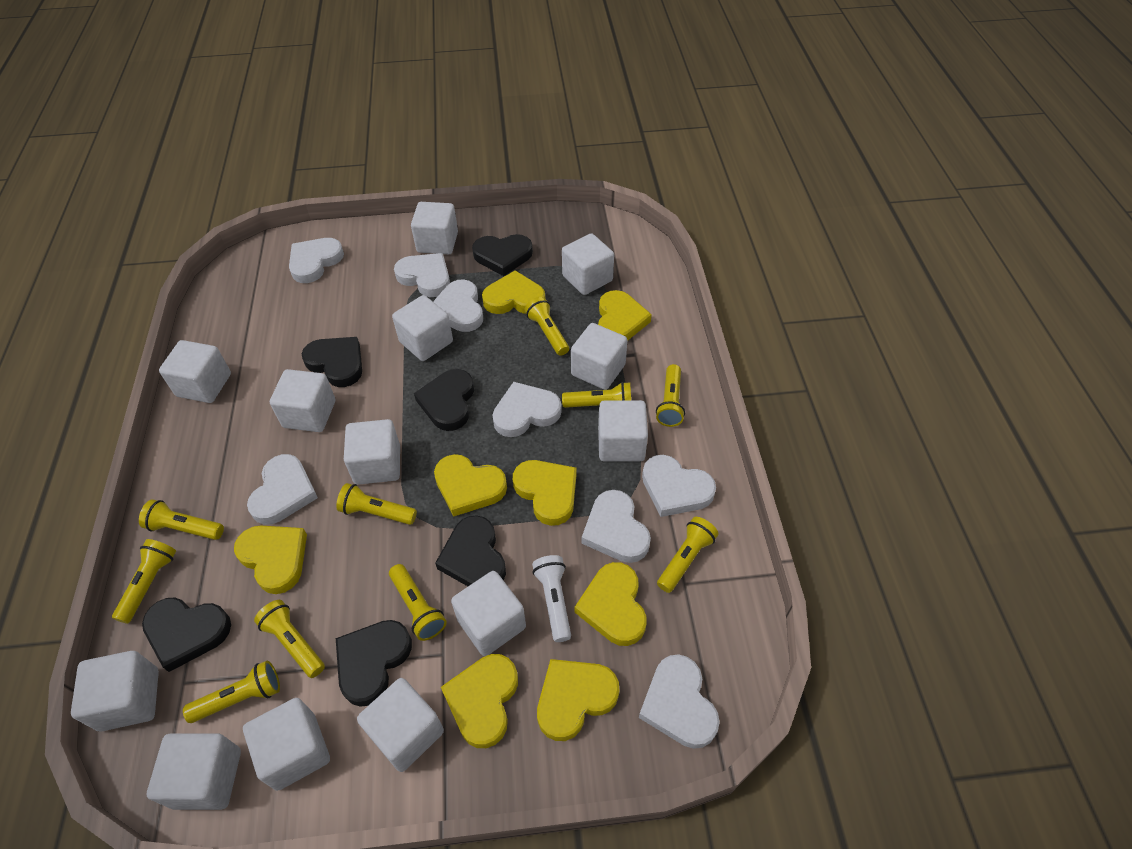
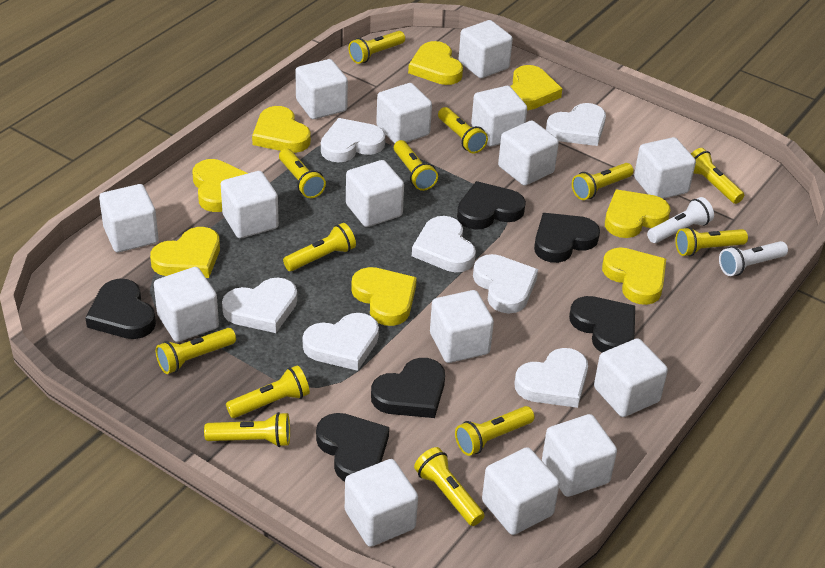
white cube: [71,651,159,731] [147,733,241,810] [159,340,231,403] [243,698,330,791] [270,369,335,432] [344,419,400,485] [357,678,444,772] [392,295,453,361] [411,202,458,254] [451,571,526,656] [562,233,614,295] [571,323,627,390] [598,400,648,462] = 13 -> [99,184,158,252] [154,267,219,342] [221,171,279,238] [295,59,348,119] [345,459,418,547] [346,160,404,227] [376,83,432,144] [430,290,494,363] [459,20,513,78] [471,86,527,146] [482,447,560,535] [498,120,559,186] [542,414,617,497] [594,338,668,417] [634,137,696,199] = 15
white flashlight: [532,555,571,642] = 1 -> [647,197,714,243] [719,241,788,276] = 2
white heart: [247,454,318,525] [289,238,344,283] [394,253,450,297] [433,280,483,332] [492,382,562,437] [582,490,651,563] [639,654,720,749] [642,455,716,517] = 8 -> [222,277,297,333] [303,313,379,371] [321,118,385,162] [412,216,476,272] [473,254,538,314] [515,348,588,408] [546,103,606,146] = 7
yellow flashlight: [112,539,176,624] [139,499,224,540] [183,661,280,723] [254,600,325,678] [336,483,417,525] [389,564,447,641] [525,297,569,356] [562,382,631,408] [656,364,685,427] [657,517,719,593] = 10 -> [156,328,236,374] [204,412,290,447] [226,365,310,418] [279,148,326,198] [283,223,356,271] [348,31,405,64] [394,140,438,191] [414,447,485,526] [438,107,488,153] [455,406,535,456] [572,163,634,200] [675,227,748,257] [691,148,744,204] = 13

